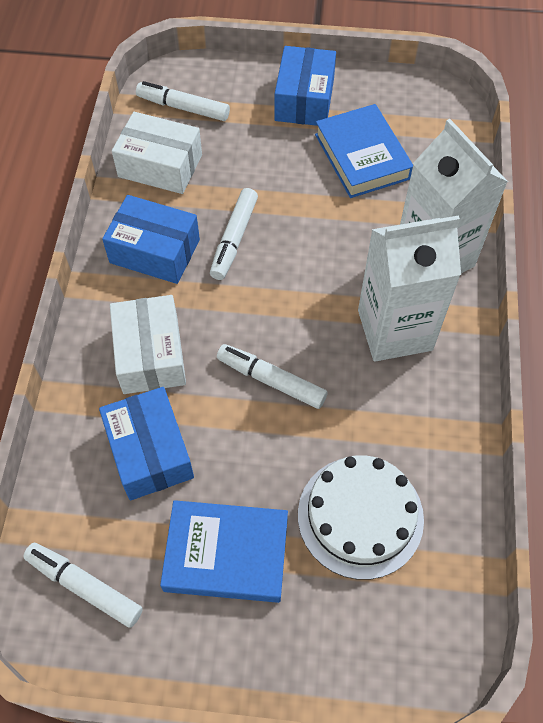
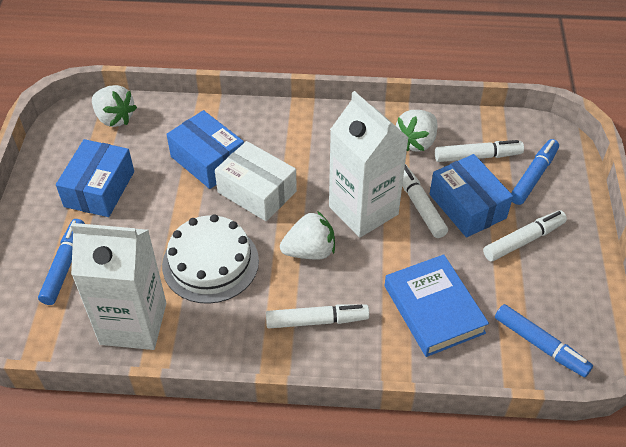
blue book: [160,500,288,603] [315,104,413,198] = 2 -> [385,254,489,357] = 1
blue marker: none = 0 -> [38,219,85,305] [495,304,593,377] [511,139,559,205] = 3
white box: [110,295,186,394] [112,112,202,194] = 2 -> [215,141,297,221] = 1
white strawberry: none = 0 -> [92,85,137,127] [280,211,335,260] [396,110,438,151] = 3

